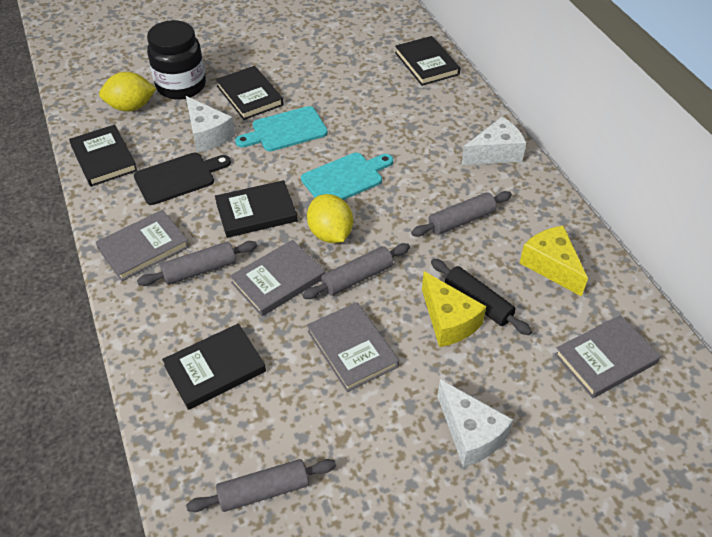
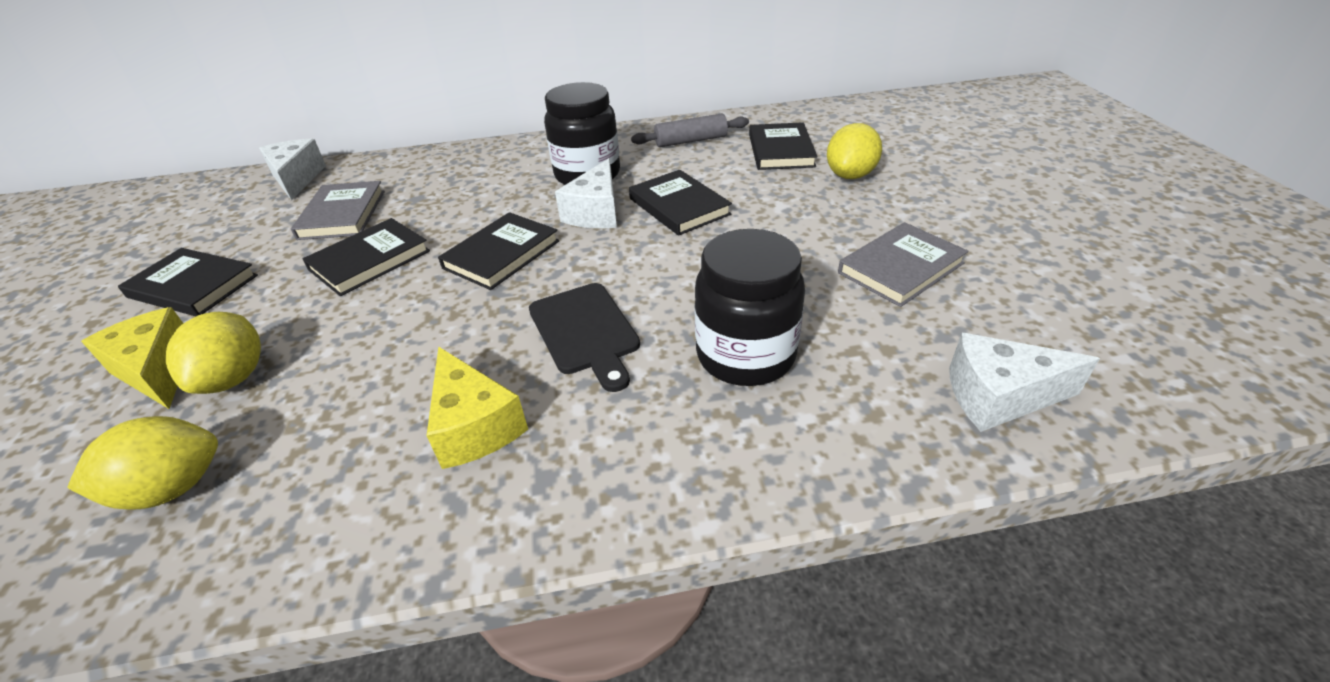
black jar: [147,20,206,100] = 1 -> [544,82,620,185] [695,229,805,386] = 2
black rolling pin: [431,259,532,335] = 1 -> none = 0
grey book: [96,210,189,281] [230,240,325,316] [307,302,399,392] [554,315,661,398] = 4 -> [291,181,385,240] [838,222,968,307] = 2
grey rolling pin: [137,241,257,286] [186,459,336,512] [302,243,410,299] [411,191,512,237] = 4 -> [631,114,749,147] = 1
turquoise cutting board: [235,106,328,151] [301,153,393,200] = 2 -> none = 0
yellow lemon: [99,72,157,112] [307,194,353,243] = 2 -> [67,416,218,510] [166,312,261,394] [827,123,882,179] = 3

